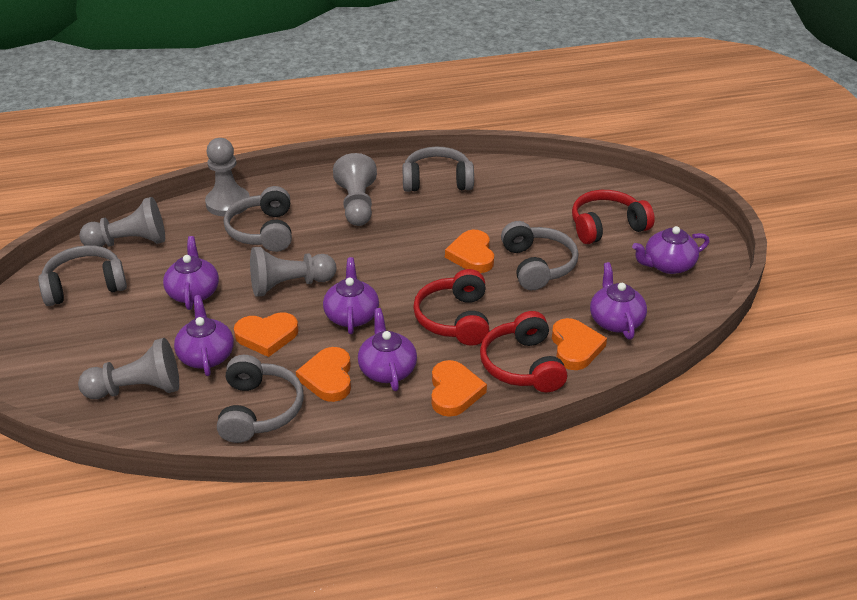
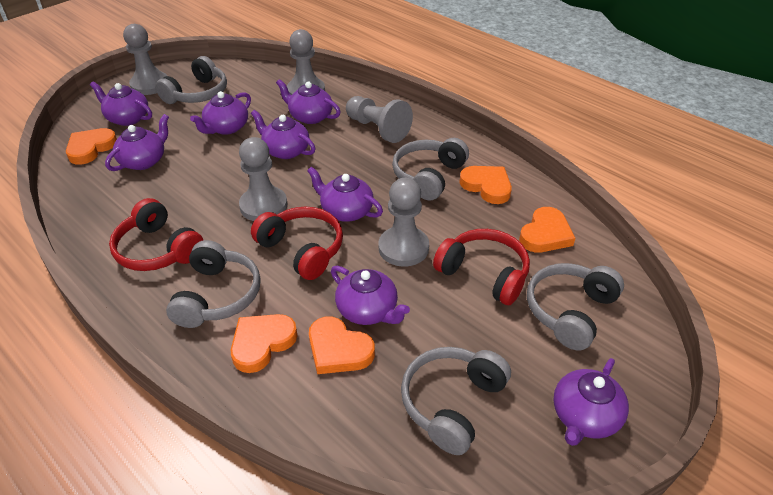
purple teapot: [163,236,219,310] [174,295,234,376] [323,257,379,334] [358,308,417,391] [590,262,647,340] [632,226,710,274] = 6 -> [90,81,152,126] [105,114,169,171] [190,91,251,135] [251,110,315,159] [276,79,341,124] [307,166,383,222] [331,266,410,325] [553,358,629,446] = 8

